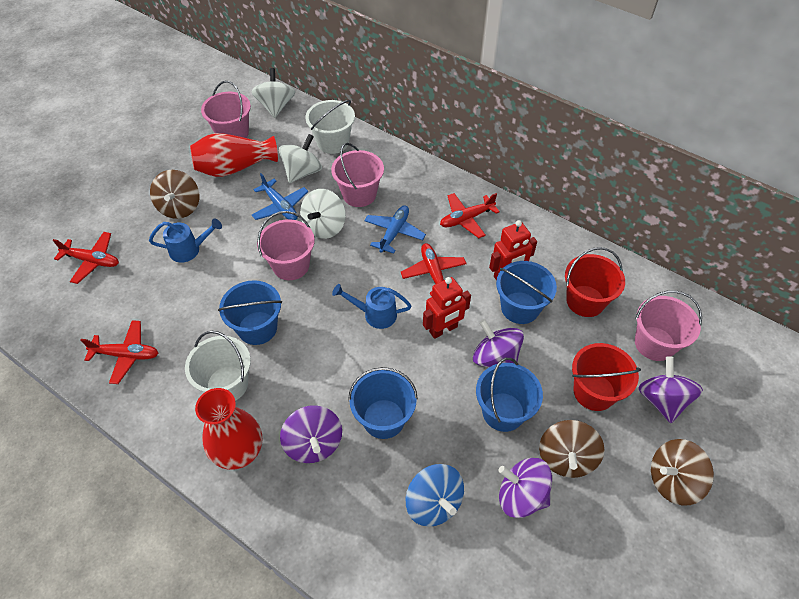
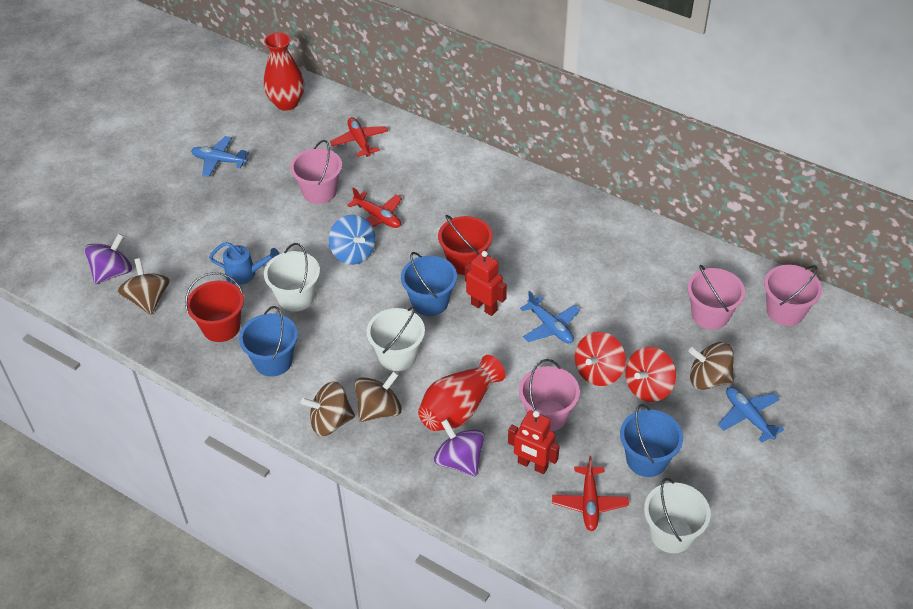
blue bucket: [218,280,282,345] [348,367,418,439] [476,358,543,432] [496,261,557,324] = 4 -> [239,306,298,376] [401,252,457,316] [620,404,683,477] = 3
blue plane: [252,173,308,220] [364,205,426,254] = 2 -> [191,136,249,177] [520,291,580,343] [718,387,784,443] = 3
blue watering can: [149,218,222,263] [332,284,412,329] = 2 -> [209,242,280,285] = 1
brown spinning top: [150,170,199,219] [539,420,604,478] [651,439,714,506] = 3 -> [118,258,170,315] [301,381,355,436] [355,371,402,422] [688,342,734,390] = 4
purple spinning top: [280,405,342,463] [473,319,524,367] [498,458,552,518] [638,356,703,423] = 4 -> [85,233,132,284] [434,419,485,476] = 2
red plane: [53,232,119,284] [80,320,158,384] [401,243,467,296] [440,193,500,238] = 4 -> [330,117,388,157] [347,187,402,228] [552,456,629,531] = 3
red spinning top: none = 0 -> [575,332,626,386] [625,347,676,402] = 2
white bucket: [185,331,251,401] [306,100,355,154] = 2 -> [264,243,320,312] [367,306,425,371] [644,478,711,553] = 3
white spinning top: [252,68,295,118] [279,134,322,183] [300,189,346,239] = 3 -> none = 0

